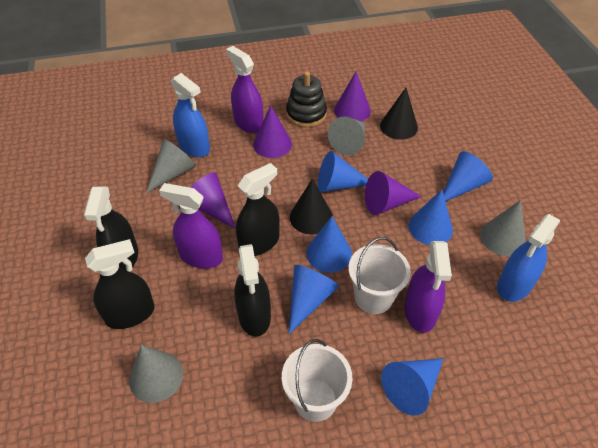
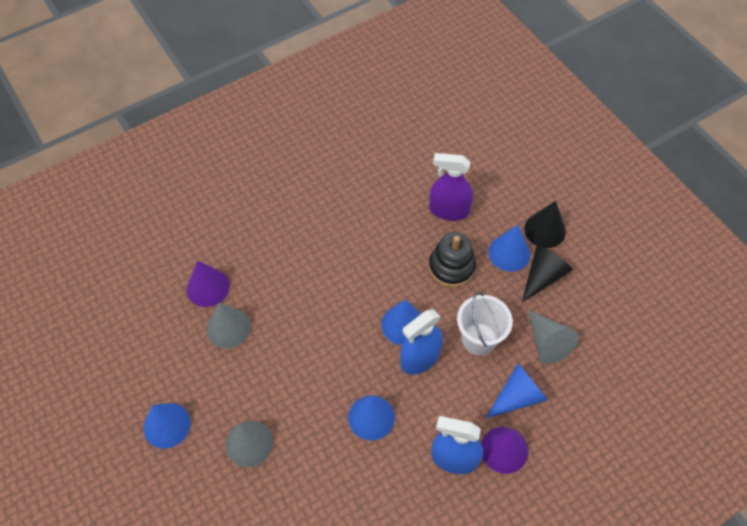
black spray bottle: [84,186,138,271] [85,239,155,329] [234,244,271,337] [236,163,280,256] = 4 -> none = 0
blue cone: [288,265,339,334] [306,216,352,273] [318,151,368,192] [381,359,443,416] [408,190,453,245] [443,151,493,202] = 6 -> [143,403,191,449] [348,395,395,441] [381,299,421,345] [486,363,548,418] [488,225,530,272] = 5
grey cone: [129,345,183,403] [146,139,196,194] [328,117,365,156] [480,200,526,256] = 4 -> [207,303,251,349] [225,421,273,467] [528,310,579,364] = 3
purple cone: [190,172,236,229] [253,105,292,158] [334,71,371,122] [365,171,422,215] = 4 -> [187,261,230,307] [481,427,528,474] = 2
purple spray bottle: [159,183,223,269] [226,46,264,133] [404,241,452,333] = 3 -> [429,153,473,221] = 1
white bucket: [282,339,353,422] [348,237,411,314] = 2 -> [457,292,513,356] = 1

